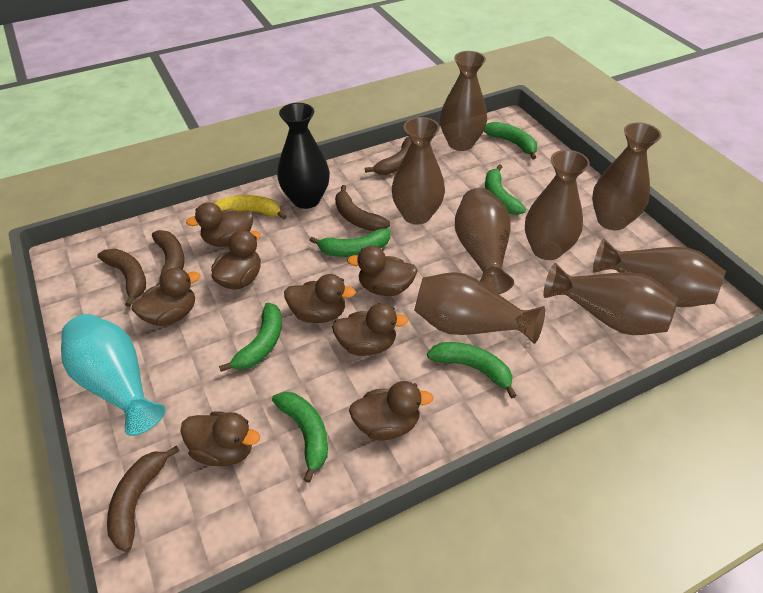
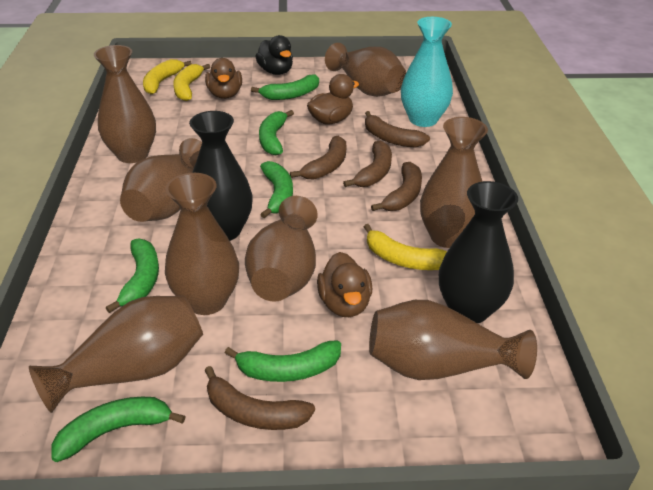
black duck: none = 0 -> [255,35,293,75] = 1
black vase: [277,103,330,209] = 1 -> [189,111,253,241] [439,181,518,323] = 2
brown duck: [132,268,200,326] [180,411,260,466] [186,202,253,247] [211,230,261,289] [284,274,356,323] [332,303,409,356] [347,246,418,296] [349,381,434,441] = 8 -> [205,58,242,99] [307,74,359,125] [317,252,372,317] = 3
yellow banana: [214,195,287,220] = 1 -> [143,59,192,95] [173,64,210,101] [364,224,447,270] = 3

